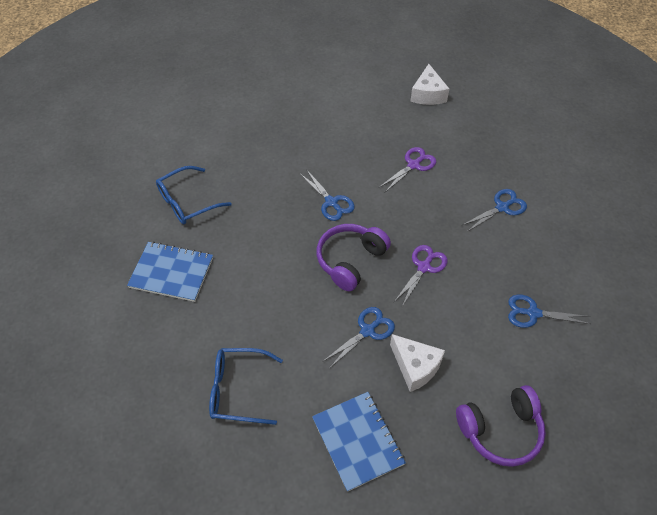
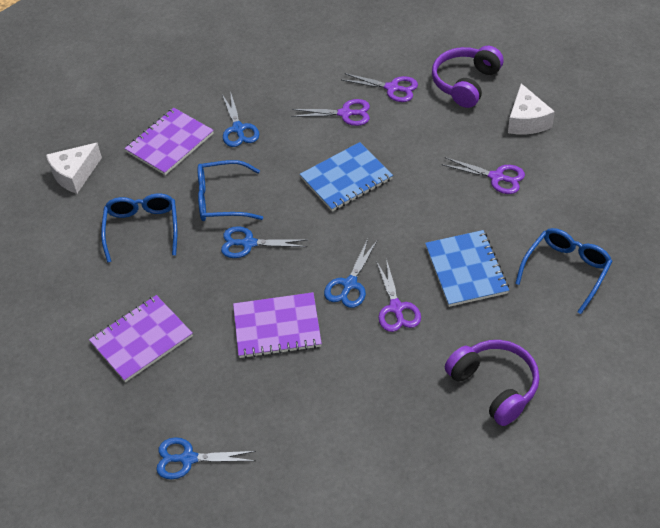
blue glasses: [156,166,232,224] [209,348,283,425] = 2 -> [101,193,177,263] [198,160,263,221] [515,228,613,314] = 3
purple notebook: none = 0 -> [89,295,193,382] [125,108,214,175] [233,292,322,358] = 3
purple scissors: [379,147,436,192] [394,245,448,306] = 2 -> [292,99,370,126] [342,73,418,102] [377,259,421,332] [441,157,525,194] = 4

